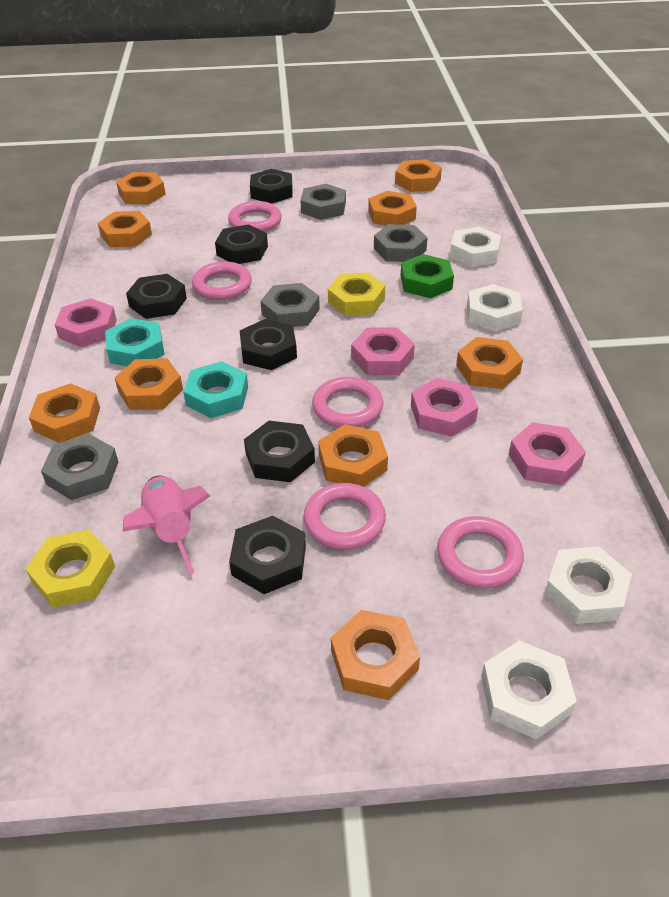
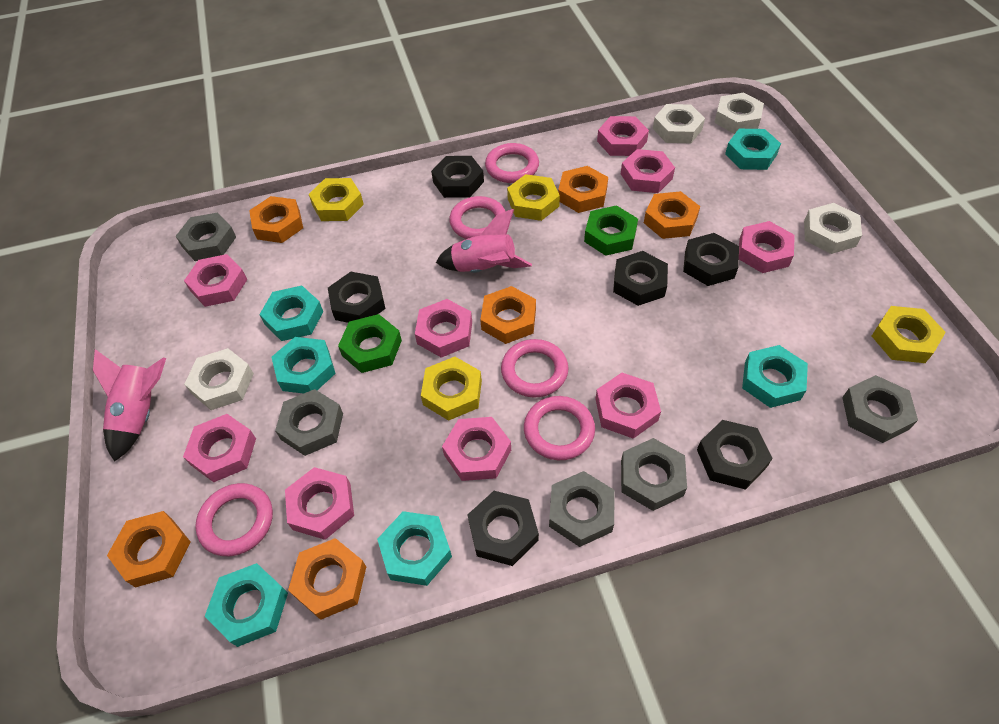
green nut: [401,254,454,298] = 1 -> [338,314,402,373] [584,205,638,256] = 2
grey nut: [41,434,118,500] [261,283,320,327] [300,184,346,220] [374,224,428,262] = 4 -> [176,213,236,261] [275,389,343,456] [549,471,615,547] [621,438,687,511] [842,375,918,443] = 5
orange nut: [29,383,100,443] [98,211,152,247] [114,358,183,410] [116,172,166,204] [318,424,388,487] [331,610,420,700] [368,191,417,226] [395,159,442,192] [456,337,523,389] = 9 -> [107,511,191,587] [249,196,303,243] [288,538,366,620] [480,286,536,344] [558,166,608,213] [644,191,700,239] = 6
pink nut: [55,298,117,347] [351,328,415,375] [411,378,478,437] [509,422,586,486] = 4 -> [183,414,256,482] [184,254,247,307] [285,467,354,540] [415,299,472,358] [442,417,511,481] [595,373,661,439] [597,116,649,156] [621,149,675,193] [739,221,795,273] = 9
pink rocket: [123,476,210,575] = 1 -> [93,349,166,462] [436,209,532,273] = 2
turquoise nut: [105,318,165,366] [183,361,248,418] = 2 -> [205,563,288,647] [259,286,323,341] [271,337,336,394] [377,511,452,586] [725,129,781,170] [742,345,808,408] = 6
yellow nut: [26,530,115,608] [328,272,385,316] = 2 -> [309,178,364,221] [421,357,482,421] [507,174,560,221] [872,306,946,363] = 4

